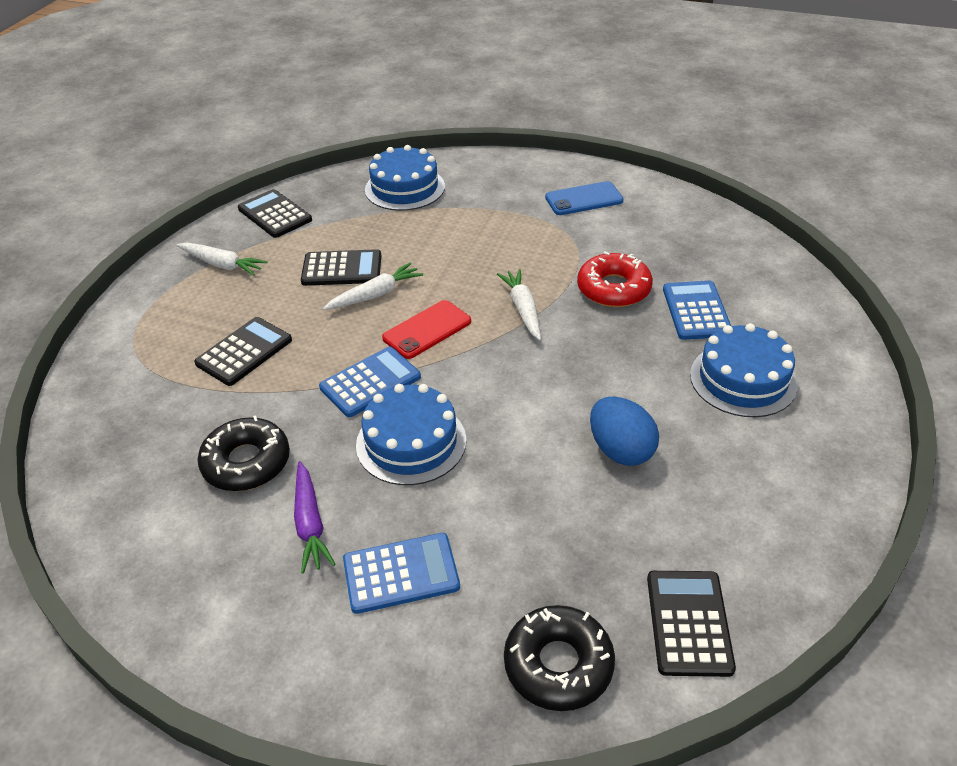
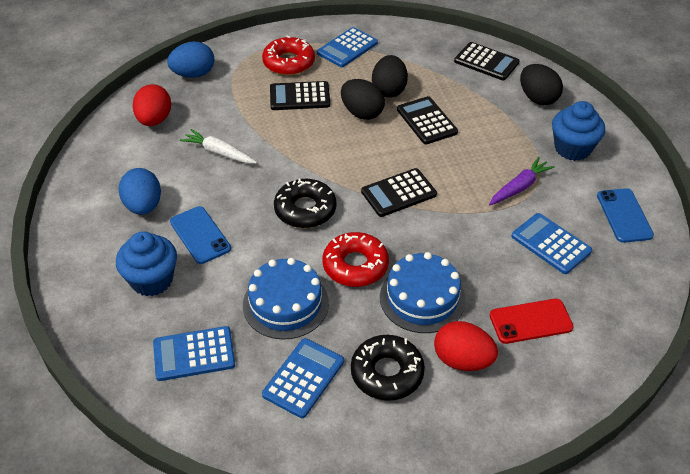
black egg: none = 0 -> [341,79,385,120] [372,55,408,98] [520,64,563,105] = 3
blue cake: [356,384,466,485] [365,145,445,211] [690,323,798,417] = 3 -> [243,258,329,340] [380,252,466,333] = 2
blue calculator: [319,347,421,417] [343,533,460,614] [663,281,731,340] = 3 -> [153,326,235,381] [262,338,344,418] [317,27,378,67] [511,213,592,274] = 4
blue cupcake: none = 0 -> [116,231,177,296] [552,101,605,161] = 2
blue egg: [590,397,659,466] = 1 -> [118,168,161,215] [167,41,214,78] = 2
blue phone: [545,181,624,215] = 1 -> [170,206,231,264] [597,188,654,243] = 2
red donut: [577,251,653,307] = 1 -> [262,35,315,75] [322,232,389,287] = 2
red egg: none = 0 -> [133,84,171,126] [434,321,498,371] = 2
white carrot: [177,243,267,276] [323,262,423,310] [497,269,541,340] = 3 -> [180,129,257,164] = 1

